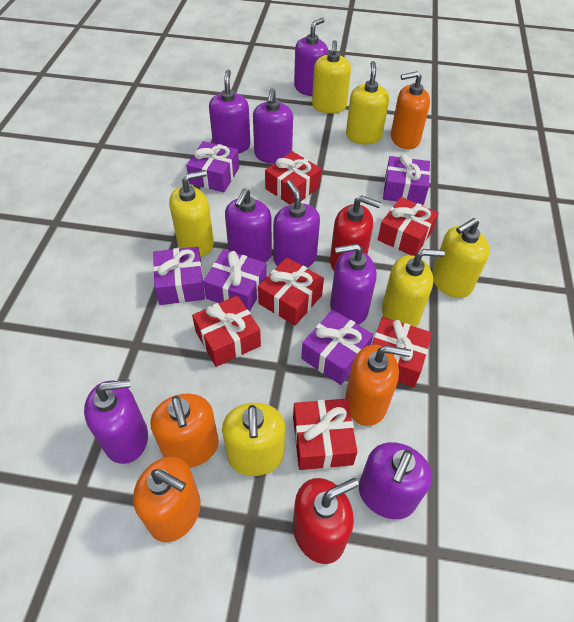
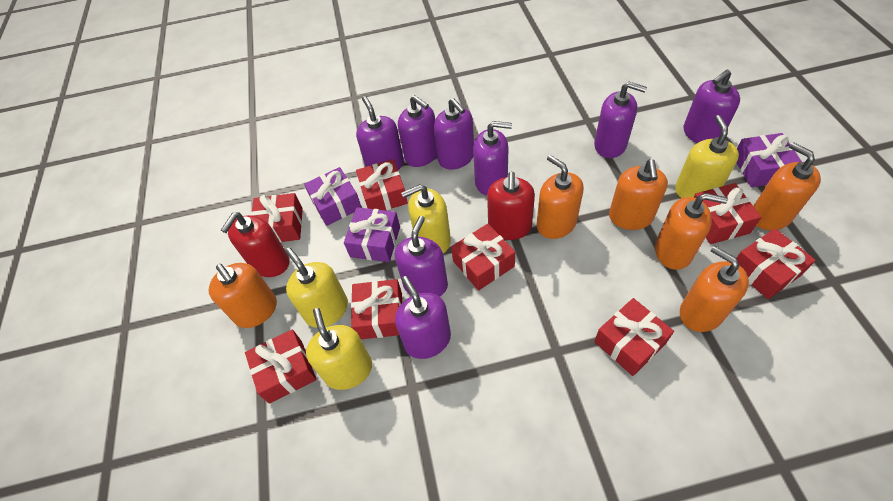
orange soap dispenser: [133,457,201,542] [150,394,219,468] [345,345,411,426] [391,71,430,149] = 4 -> [209,263,277,328] [537,155,584,239] [609,159,668,230] [655,193,728,270] [680,246,749,332] [753,142,821,231] = 6
purple gift: [153,247,205,305] [186,141,239,192] [203,250,267,312] [301,310,373,385] [383,154,430,205] = 5 -> [304,167,362,226] [344,207,400,262] [737,133,802,187] = 3
red gift: [192,295,261,367] [258,257,324,326] [265,151,321,205] [293,399,357,470] [372,317,432,388] [378,197,438,256] = 6 -> [245,329,317,404] [251,193,303,242] [351,279,402,339] [356,159,408,210] [451,224,515,290] [594,298,674,376] [693,183,762,244] [737,229,816,299] = 8
yellow soap dispenser: [169,170,214,257] [222,403,285,476] [312,40,351,113] [346,61,389,144] [382,249,445,327] [432,218,490,298] = 6 -> [285,248,348,328] [306,308,372,390] [401,184,451,254] [675,115,739,198] = 4

